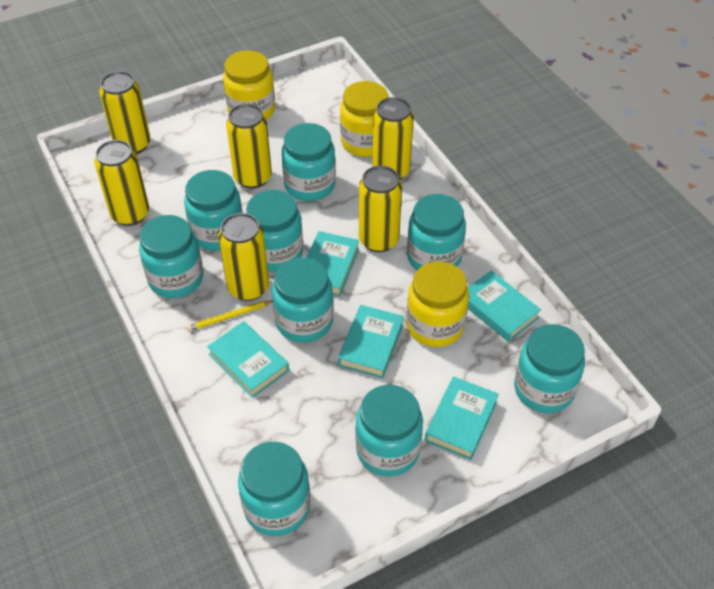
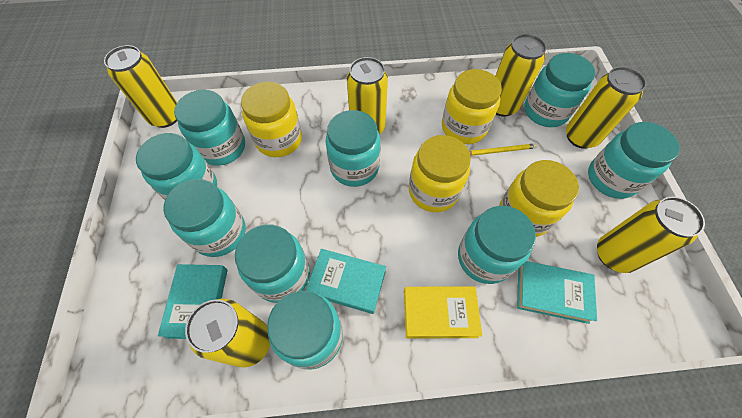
turquoise book: [207,321,289,398] [307,231,359,297] [338,305,404,378] [425,377,499,460] [468,270,541,342] = 5 -> [158,264,228,339] [305,249,386,314] [517,261,597,324] = 3
yellow book: none = 0 -> [404,286,482,338] = 1
yellow jar: [223,50,275,120] [340,81,389,157] [407,261,469,347] = 3 -> [241,82,302,157] [409,135,471,212] [442,69,502,144] [499,160,579,237] = 4

